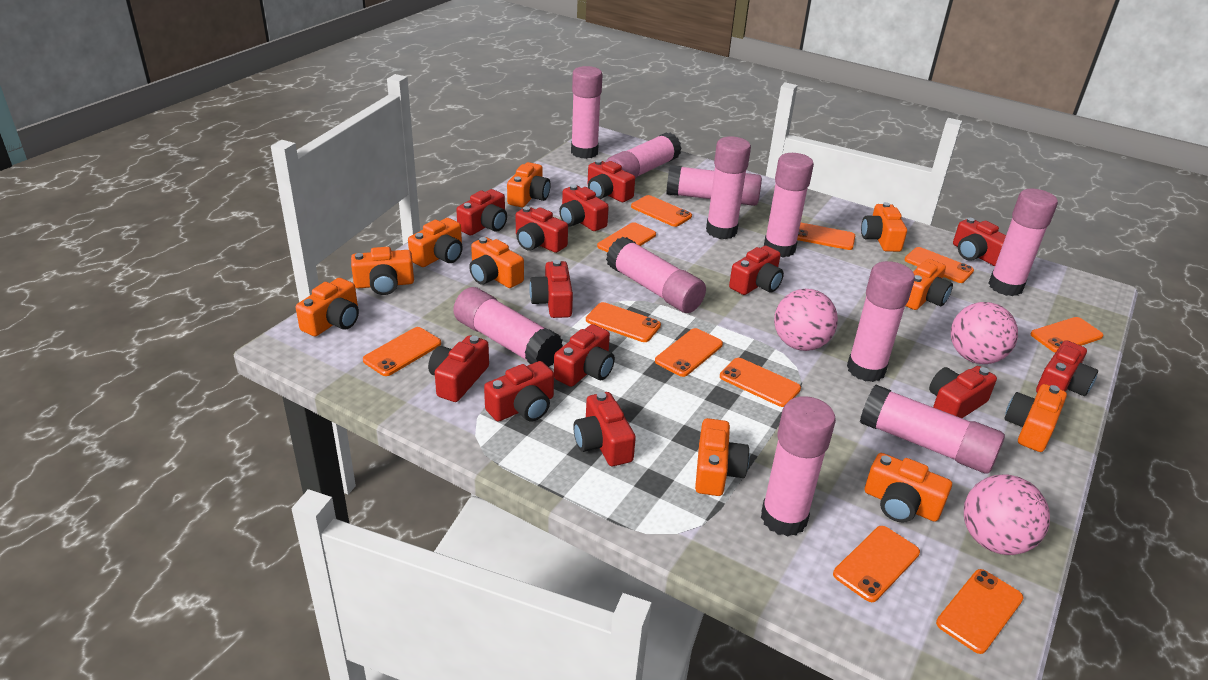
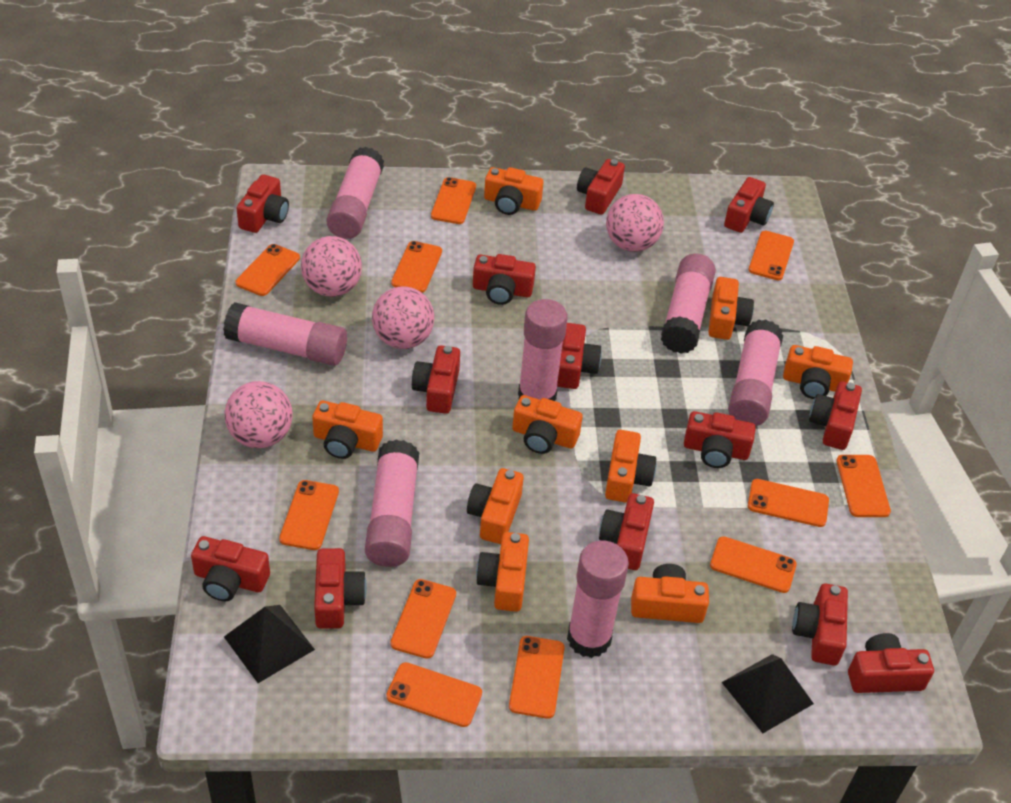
black pyramid: none = 0 -> [224,605,315,683] [722,654,814,733] = 2
orange camera: [296,278,359,337] [351,247,414,295] [408,218,463,267] [469,237,524,288] [507,162,551,207] [695,418,750,496] [861,202,907,252] [865,453,952,523] [905,259,953,310] [1004,384,1067,452] = 10 -> [312,400,383,459] [467,468,524,544] [476,532,529,612] [484,167,544,215] [512,395,583,454] [605,430,656,502] [631,564,709,623] [708,277,754,340] [783,345,853,399] = 9
pink ball: [774,289,838,351] [951,302,1018,364] [964,474,1050,555] = 3 -> [224,381,293,448] [301,236,362,297] [372,287,434,349] [606,194,664,252] = 4
pink glue stick: [453,287,563,367] [571,66,602,159] [606,132,682,178] [606,237,706,313] [666,165,762,206] [706,136,751,239] [761,396,836,537] [764,153,814,258] [847,261,915,382] [860,385,1005,474] [988,189,1058,296] = 11 -> [223,302,347,366] [326,147,384,239] [365,439,419,567] [518,299,568,401] [567,540,629,658] [661,253,716,354] [728,320,783,426] = 7

